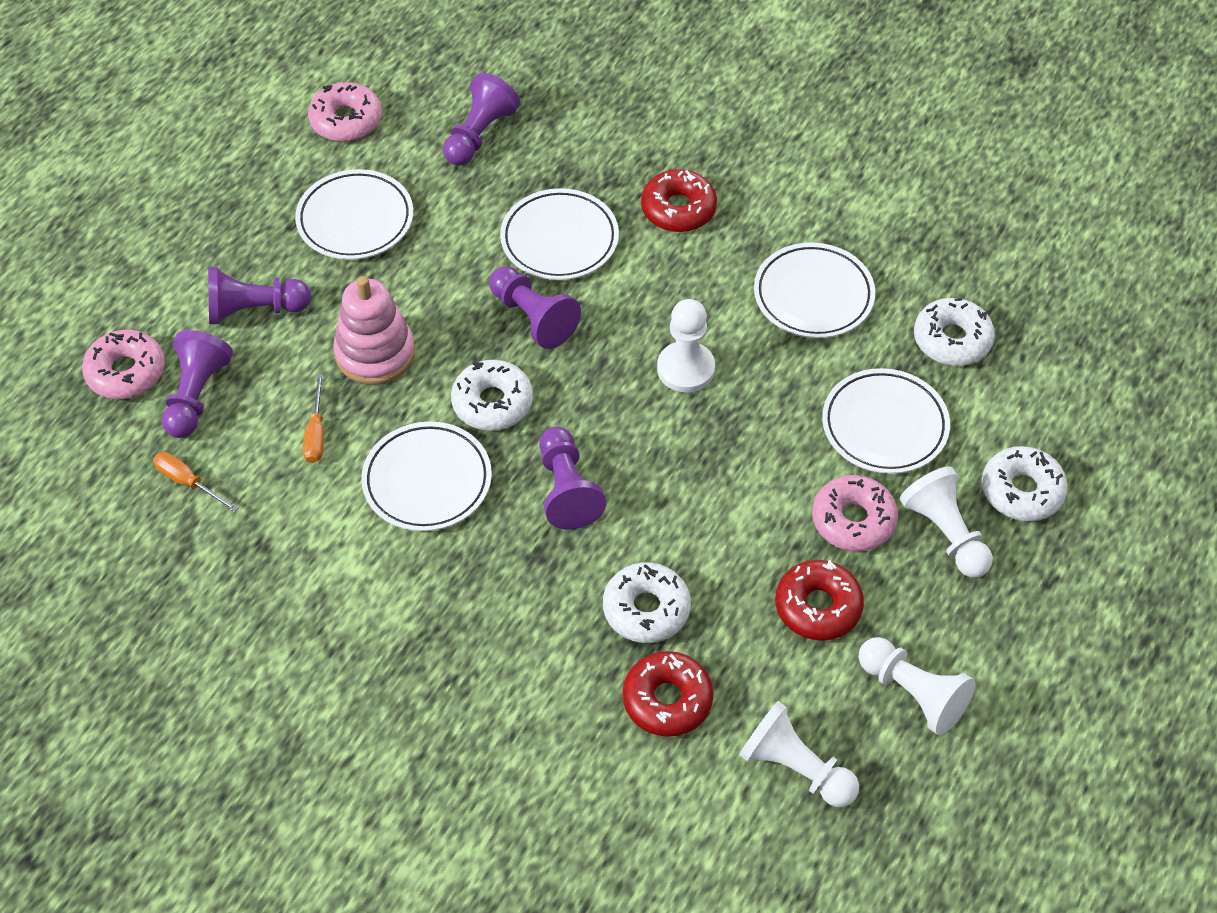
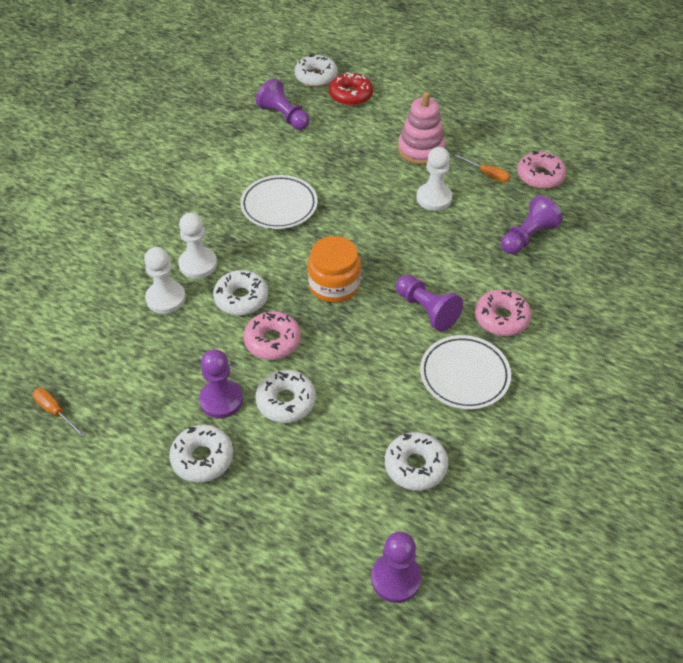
orange jar: none = 0 -> [308,236,361,303] = 1
red donut: [622,651,714,737] [641,169,717,232] [775,560,864,641] = 3 -> [329,72,373,106] = 1
white donut: [451,360,533,431] [603,562,691,643] [914,298,995,366] [982,446,1068,521] = 4 -> [169,425,233,483] [213,270,268,315] [256,370,316,423] [294,54,338,87] [385,432,448,491] = 5
white pawn: [657,299,715,392] [739,701,859,807] [859,637,976,735] [900,466,993,577] = 4 -> [144,247,186,314] [178,213,217,279] [416,147,452,211] = 3
white plate: [295,169,413,260] [362,422,492,531] [500,188,619,280] [754,243,875,338] [822,368,950,474] = 5 -> [240,175,318,229] [420,335,511,410] = 2

